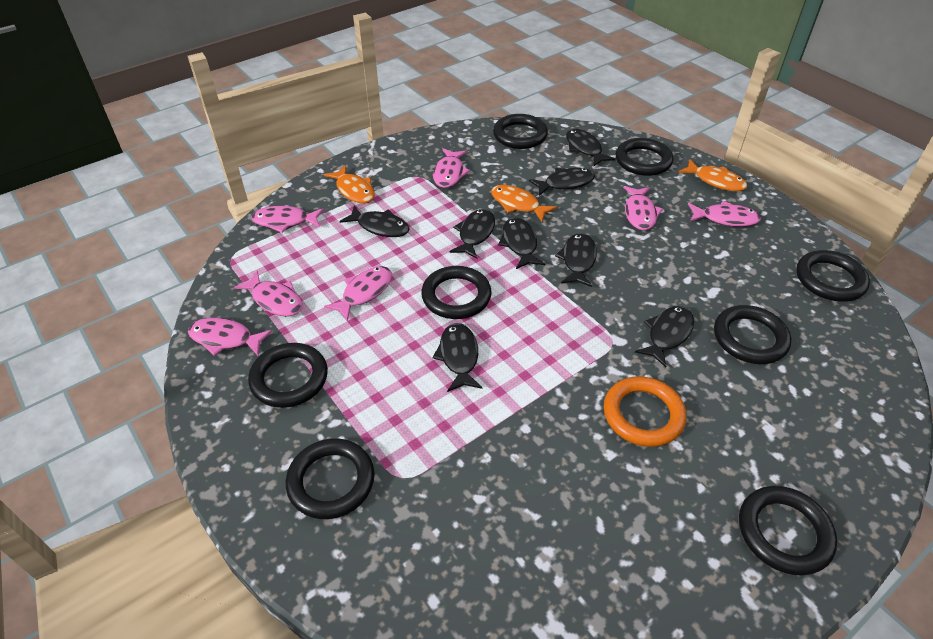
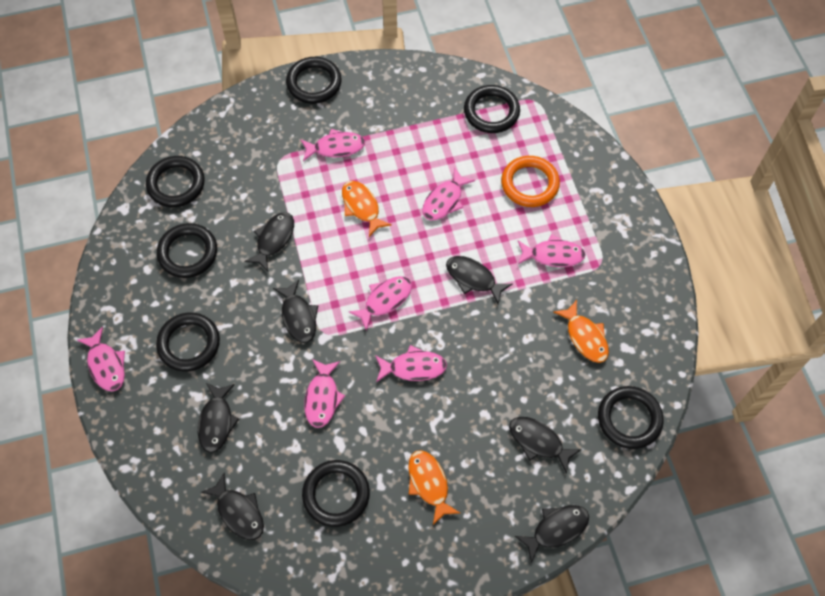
black fish: [340,206,410,237] [432,323,482,392] [450,209,495,259] [498,217,545,269] [529,168,595,196] [555,233,597,287] [566,128,615,166] [635,306,694,367] = 8 -> [198,383,239,453] [201,472,264,540] [244,212,294,272] [273,280,318,343] [446,256,513,304] [509,417,582,474] [515,505,589,563] = 7
black ring: [248,343,328,408] [286,438,375,519] [421,266,492,319] [493,114,548,149] [615,138,673,176] [714,305,791,364] [739,486,837,575] [796,250,870,302] = 8 -> [146,156,205,207] [156,313,220,372] [157,223,217,278] [286,57,342,104] [302,460,370,527] [464,85,520,133] [598,386,664,449] = 7

